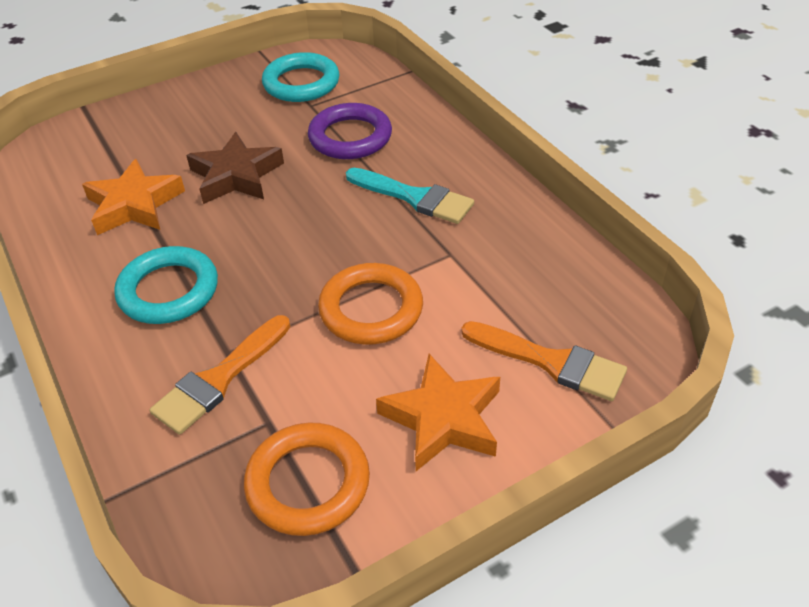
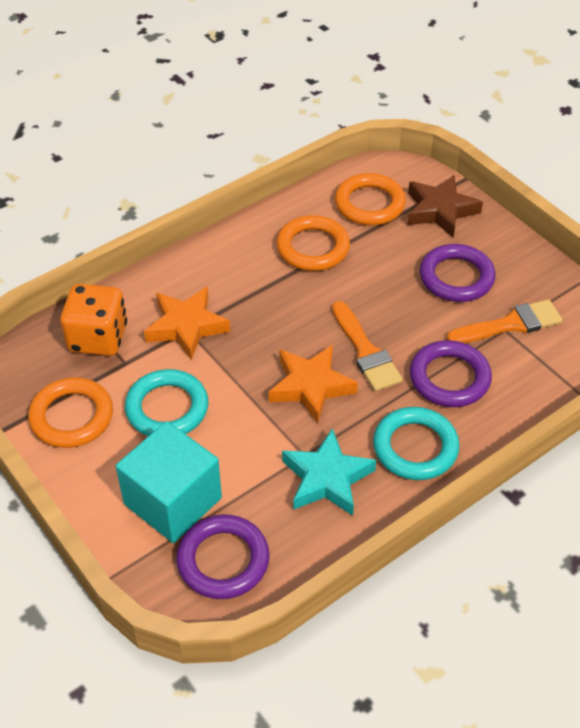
orange dice: none = 0 -> [60,284,127,356] = 1
orange ring: [244,423,370,536] [318,263,423,345] = 2 -> [28,377,113,448] [276,215,350,271] [335,173,406,225] = 3
purple ring: [308,103,392,159] = 1 -> [176,514,270,599] [410,340,492,407] [420,244,496,302] = 3
turquoise brush: [346,168,474,224] = 1 -> none = 0
turquoise cube: none = 0 -> [116,421,222,543] = 1
turquoise star: none = 0 -> [282,428,376,516] = 1

